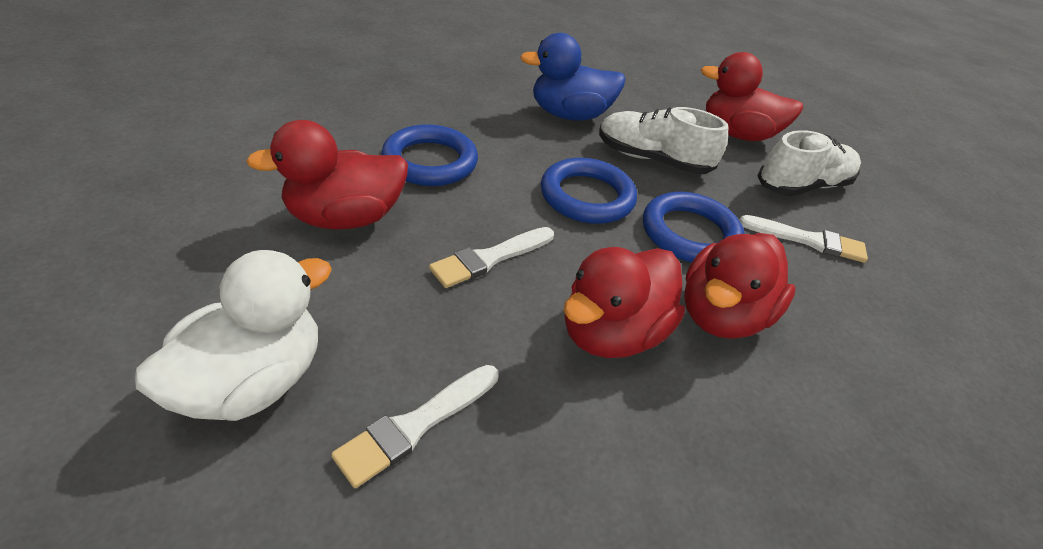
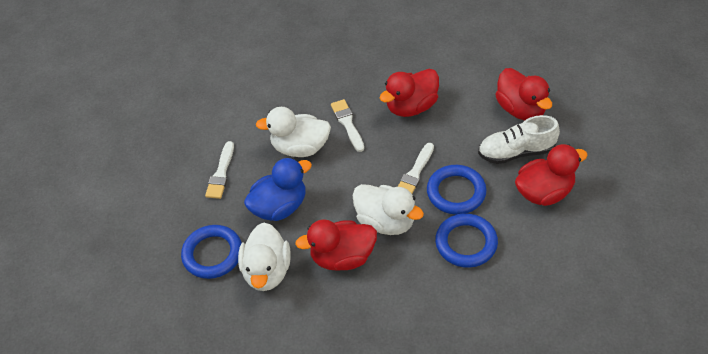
white duck: [135,250,332,421] = 1 -> [238,223,291,291] [256,107,331,157] [352,184,424,235] = 3
white shoe: [599,107,728,174] [757,130,861,196] = 2 -> [478,115,560,164] = 1

